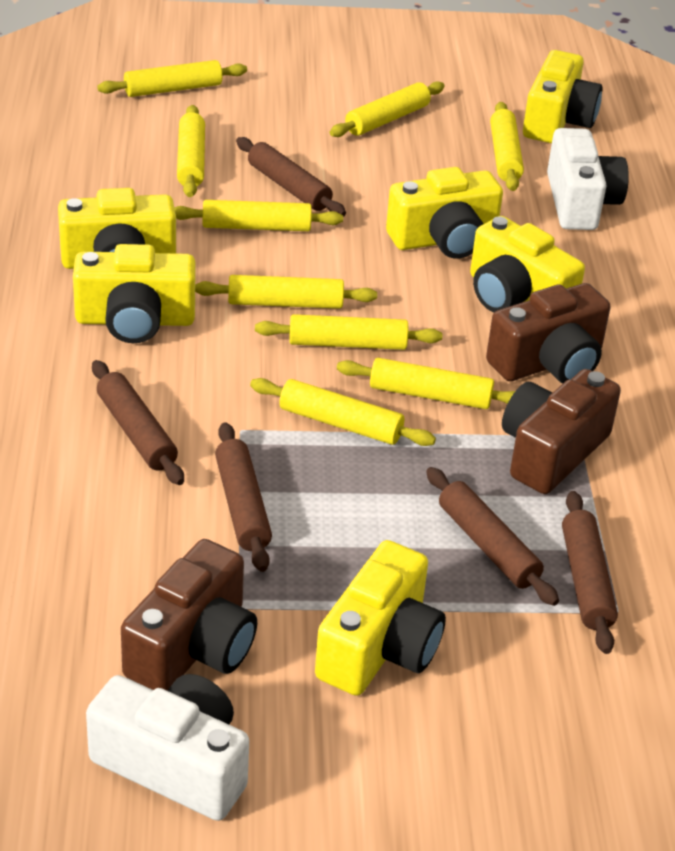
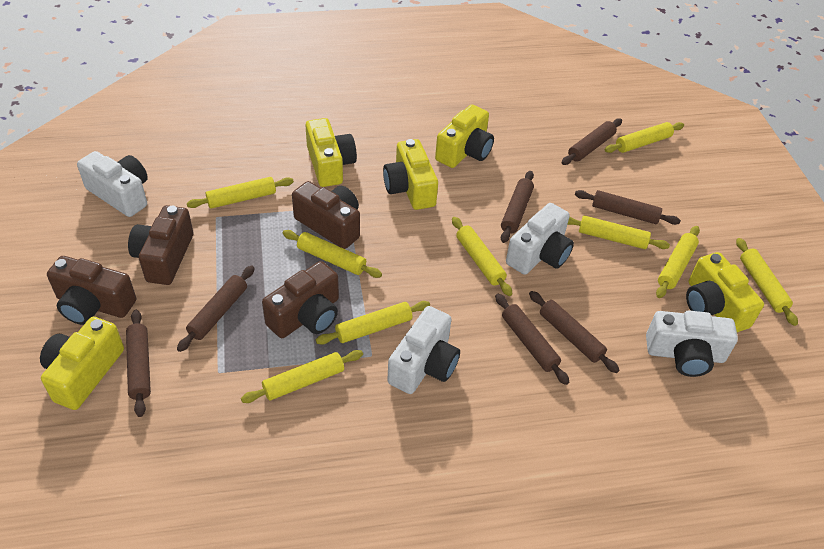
brown camera: [121,539,257,690] [486,283,611,383] [502,369,621,494] = 3 -> [47,256,136,325] [128,205,193,285] [262,261,339,338] [292,181,360,249] = 4
brown rolling pin: [92,360,184,485] [215,422,272,572] [236,137,346,217] [426,467,559,606] [562,491,618,654] = 5 -> [126,310,151,417] [177,266,255,352] [495,293,569,385] [501,171,534,243] [529,291,619,373] [561,118,622,165] [575,190,681,225] = 7
white camera: [86,674,249,821] [547,128,629,230] = 2 -> [77,151,148,217] [387,306,460,394] [506,203,574,275] [646,310,738,377] = 4
yellow camera: [58,188,176,269] [73,244,195,343] [315,540,446,696] [386,167,503,259] [470,216,585,312] [523,50,602,143] = 6 -> [40,317,124,410] [305,118,357,187] [383,139,438,210] [435,105,494,168] [686,252,764,332] = 5

